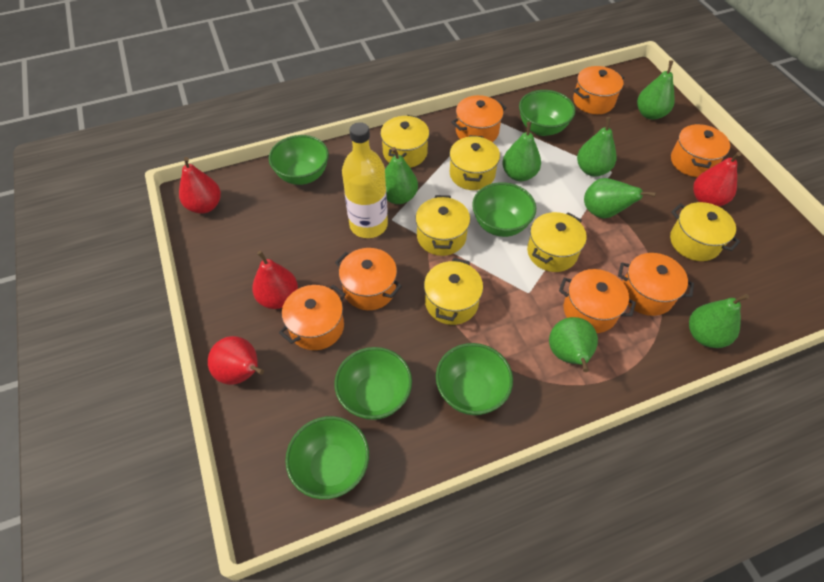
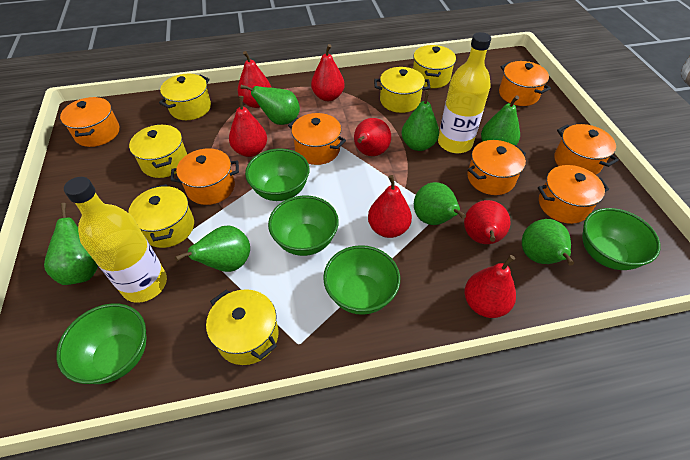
green bowl: [269,135,329,185] [285,416,369,499] [334,347,412,420] [436,343,513,415] [472,182,536,237] [519,90,575,136] = 6 -> [56,303,146,384] [245,149,309,201] [268,195,339,256] [323,245,400,315] [582,208,661,270] = 5
red pear: [179,157,221,214] [208,336,264,385] [252,251,298,309] [693,152,741,207] = 4 -> [229,96,267,157] [238,51,272,108] [311,44,345,101] [354,118,391,156] [368,175,412,238] [464,200,511,244] [465,255,516,318] = 7
yellow bottle: [342,122,388,238] = 1 -> [64,177,167,303] [438,32,491,153] = 2

